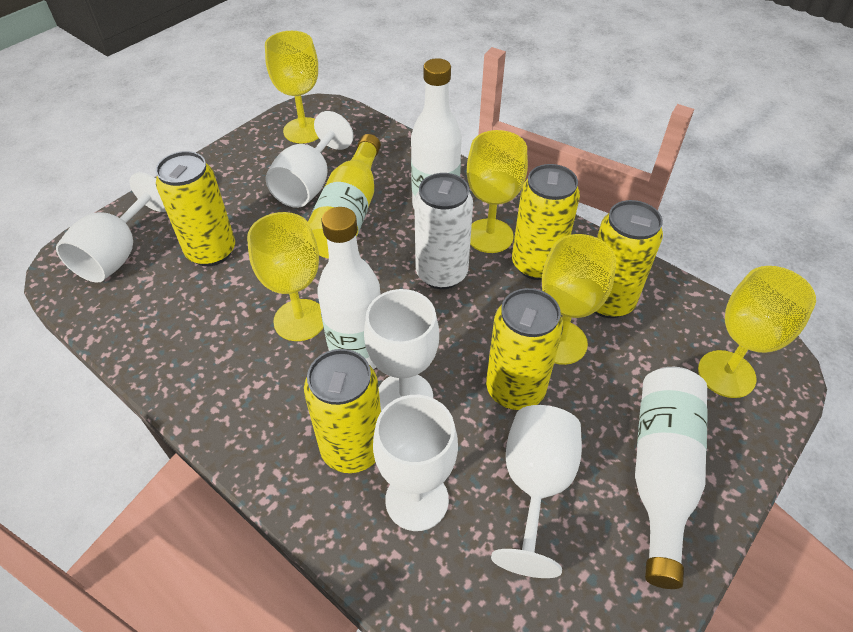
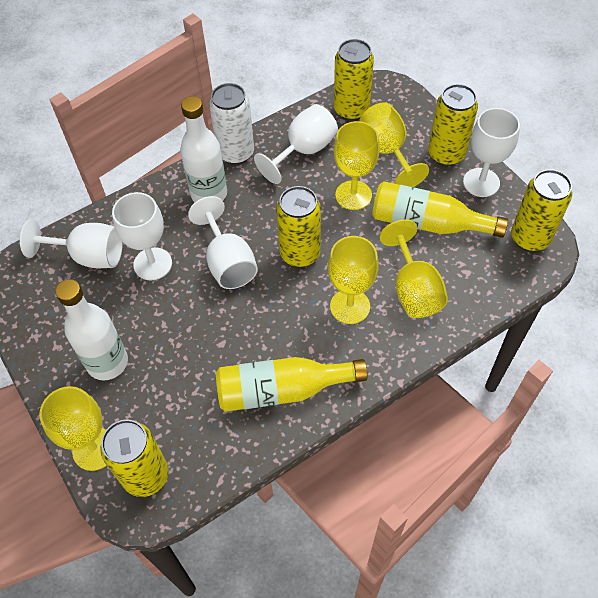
white bottle: [317,207,381,369] [411,58,462,208] [635,367,708,589] = 3 -> [55,279,128,380] [180,96,227,202] = 2
yellow bottle: [308,134,381,258] = 1 -> [216,357,368,412] [372,181,508,238] = 2

